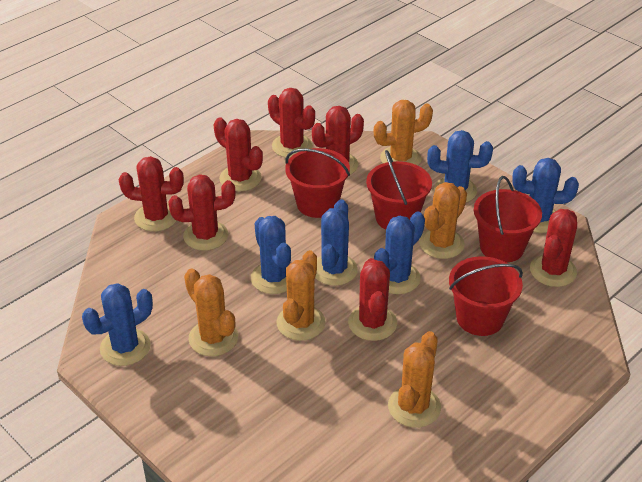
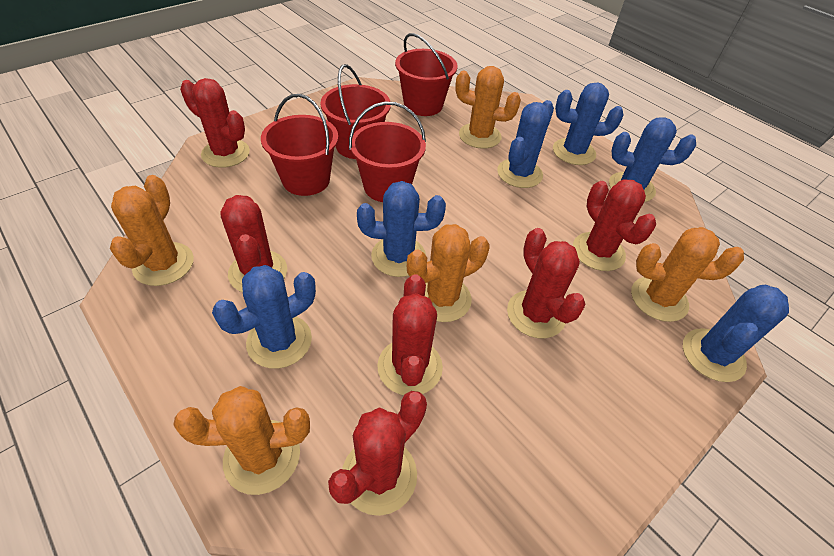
red cactus: [119,156,184,232] [168,174,236,251] [214,117,263,192] [268,88,315,158] [312,106,364,175] [348,258,397,341] [530,209,577,287] = 7 -> [180,78,250,168] [220,195,287,292] [328,391,427,516] [377,274,443,395] [507,228,586,338] [573,179,656,271] = 6

